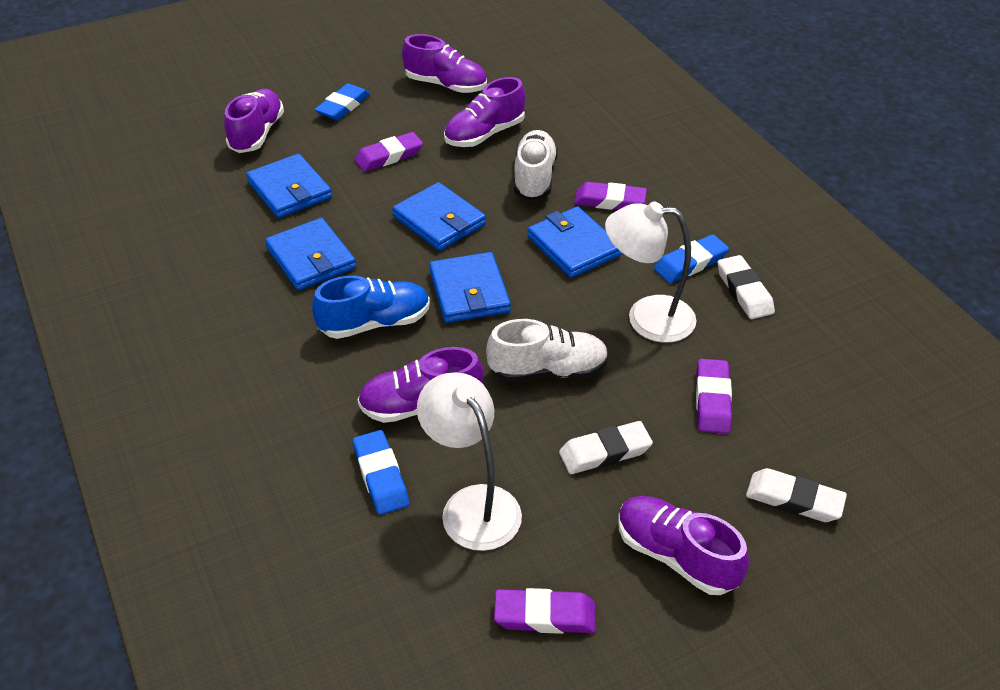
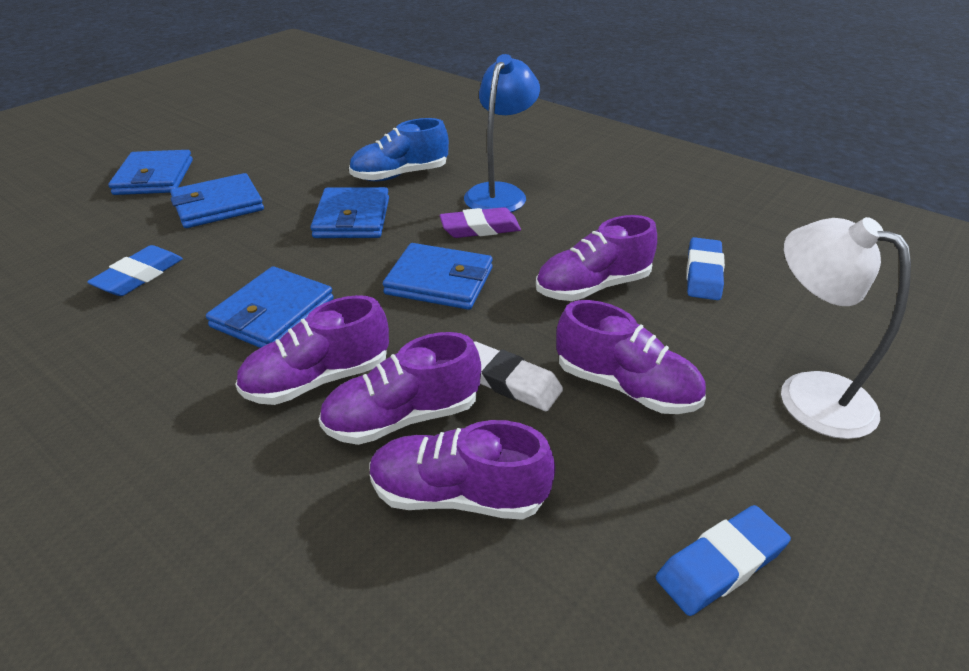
blue lamp: none = 0 -> [464,54,540,212] = 1
purple eraser: [354,132,423,172] [494,588,596,634] [574,182,647,210] [696,359,732,434] = 4 -> [440,207,521,238] = 1
white eraser: [559,421,653,474] [717,255,775,319] [746,468,847,522] = 3 -> [474,341,563,411] = 1
white lamp: [417,372,522,551] [605,201,696,343] = 2 -> [781,217,911,439] = 1
white shoe: [486,319,609,382] [514,130,558,200] = 2 -> none = 0

